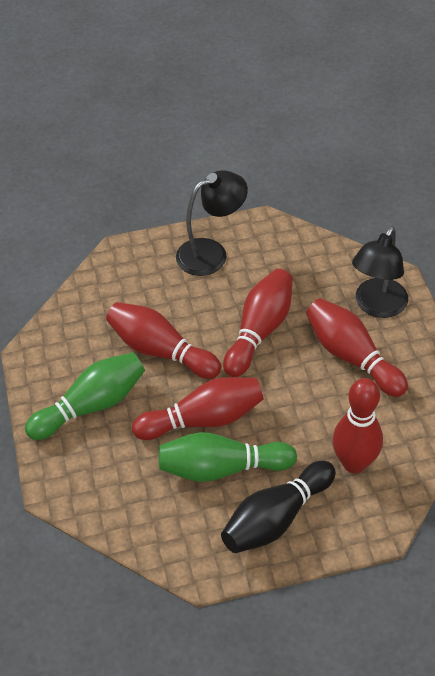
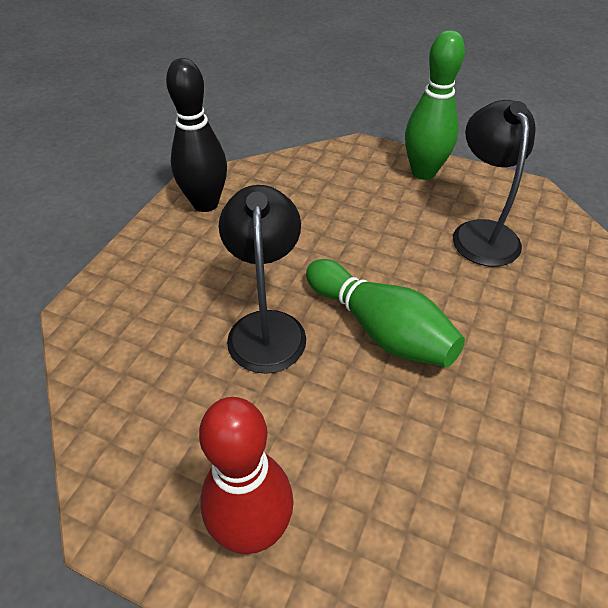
red bowling pin: [106,302,221,379] [132,377,264,440] [223,269,293,377] [306,298,408,397] [333,378,383,473] = 5 -> [199,397,294,554] = 1

